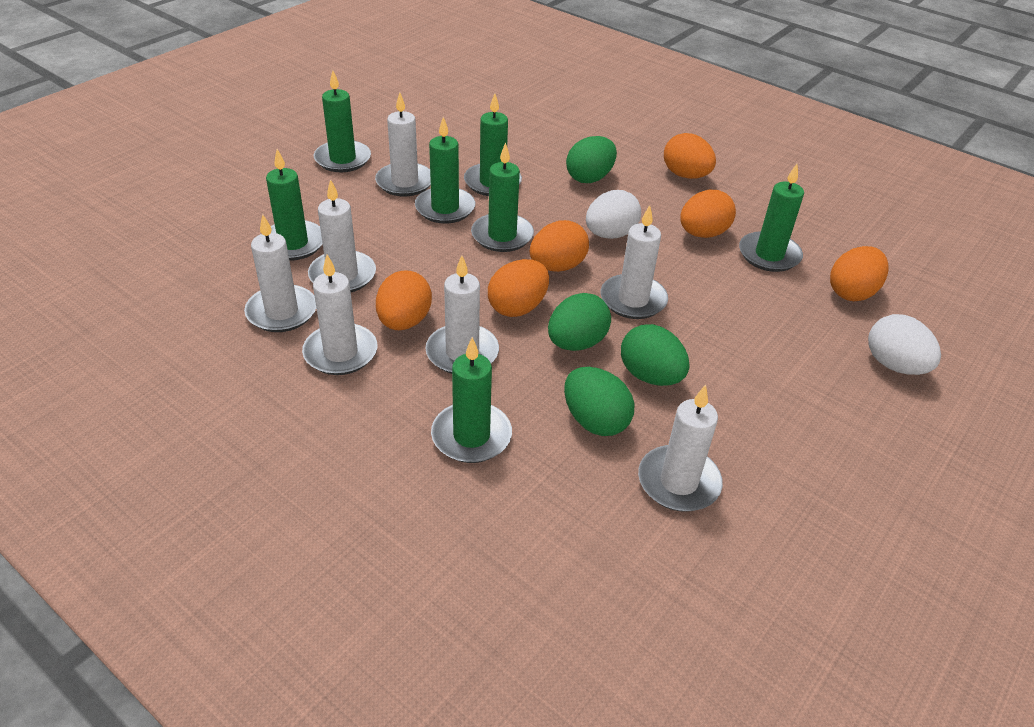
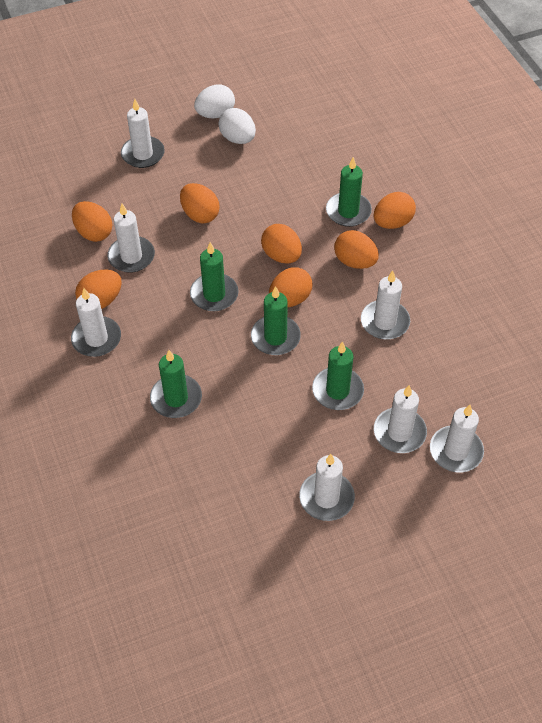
green candle: [266,149,323,261] [314,70,371,172] [415,117,475,224] [431,337,512,463] [464,93,522,196] [471,142,534,252] [739,164,804,272] = 7 -> [150,350,202,418] [190,242,239,311] [251,286,301,355] [312,341,364,410] [326,157,372,227] = 5
green egg: [548,293,611,351] [564,367,634,436] [566,136,617,183] [621,324,690,386] = 4 -> none = 0
orange egg: [376,271,432,330] [488,259,549,317] [530,220,589,272] [664,133,716,179] [680,190,736,238] [830,246,889,301] = 6 -> [72,201,112,242] [75,269,122,309] [180,183,220,223] [261,224,302,263] [269,267,312,307] [334,230,379,269] [373,192,416,229] = 7

